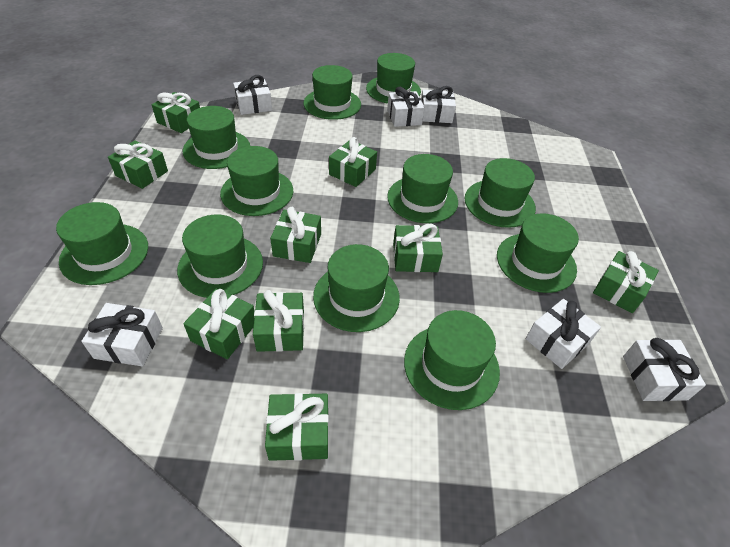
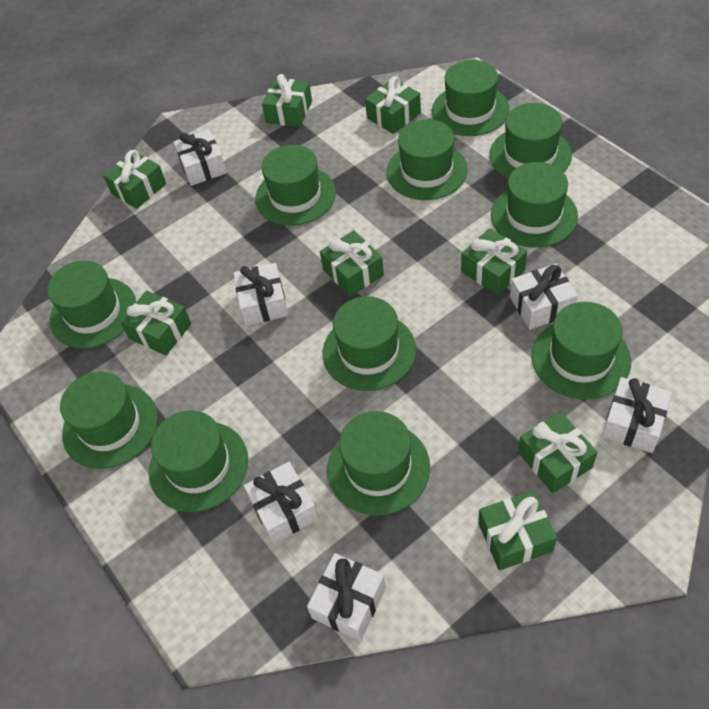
green gift: [108,140,168,189] [152,92,200,133] [183,288,254,359] [253,290,304,352] [265,393,329,461] [270,207,321,263] [329,137,377,187] [393,224,443,272] [593,251,659,313] = 9 -> [103,150,166,209] [120,291,191,356] [262,74,312,127] [320,230,384,297] [365,76,421,134] [461,228,527,295] [478,491,557,570] [518,412,597,493] = 8

